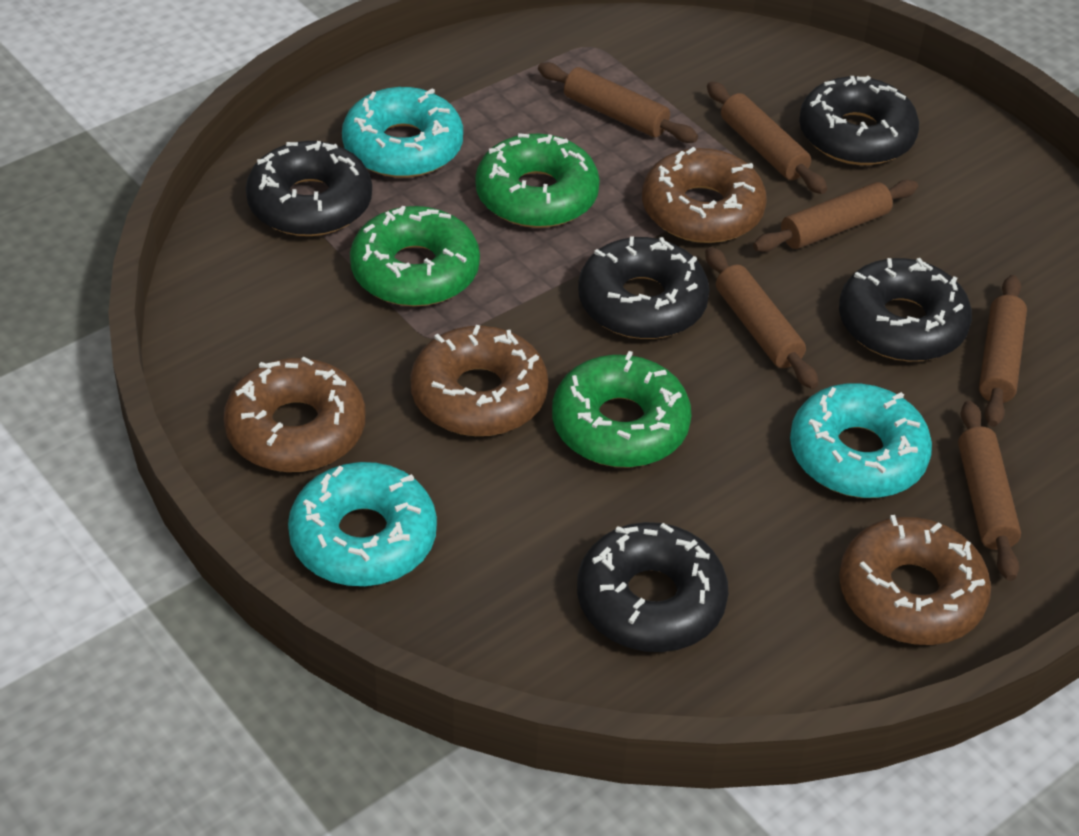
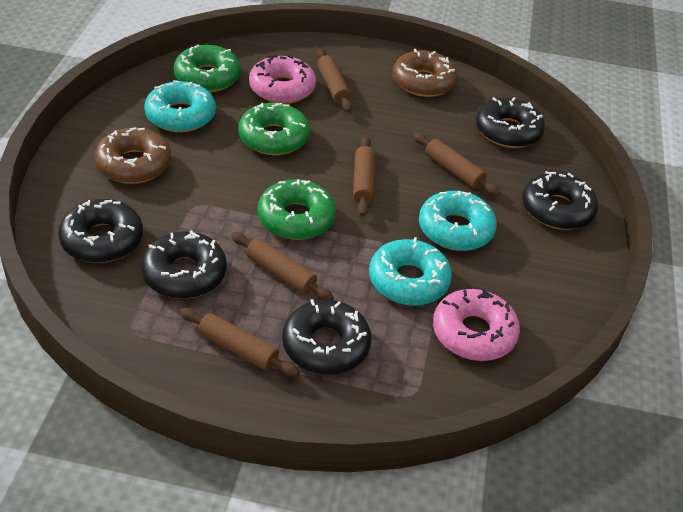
brown donut: [224,357,365,472] [410,325,548,436] [642,147,767,243] [839,515,991,645] = 4 -> [94,127,171,184] [392,49,458,97] = 2
brown rolling pin: [538,62,698,143] [705,247,819,389] [707,81,827,194] [753,180,918,252] [958,401,1021,581] [979,275,1027,427] = 6 -> [179,308,300,377] [231,232,334,300] [317,49,352,112] [353,136,375,217] [413,133,500,196] = 5
pink donut: none = 0 -> [249,55,316,104] [433,289,520,361] = 2

